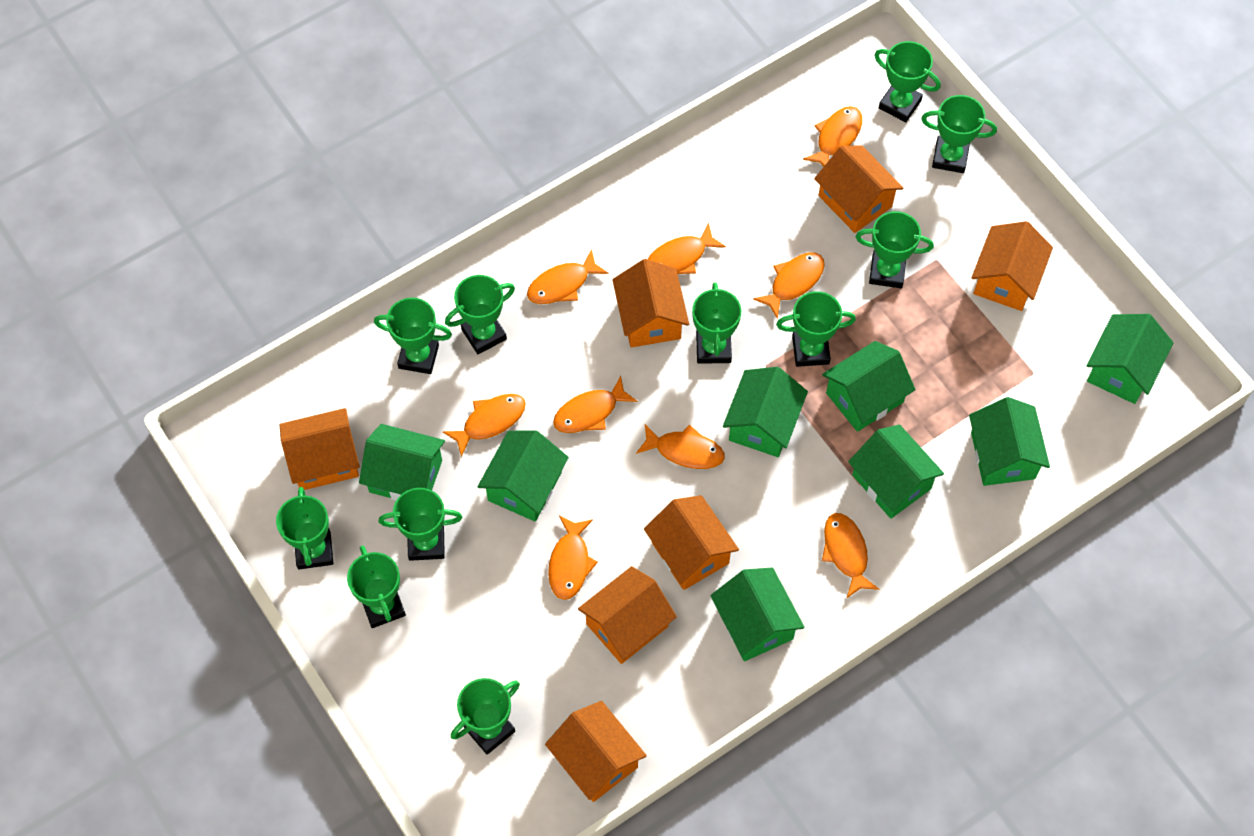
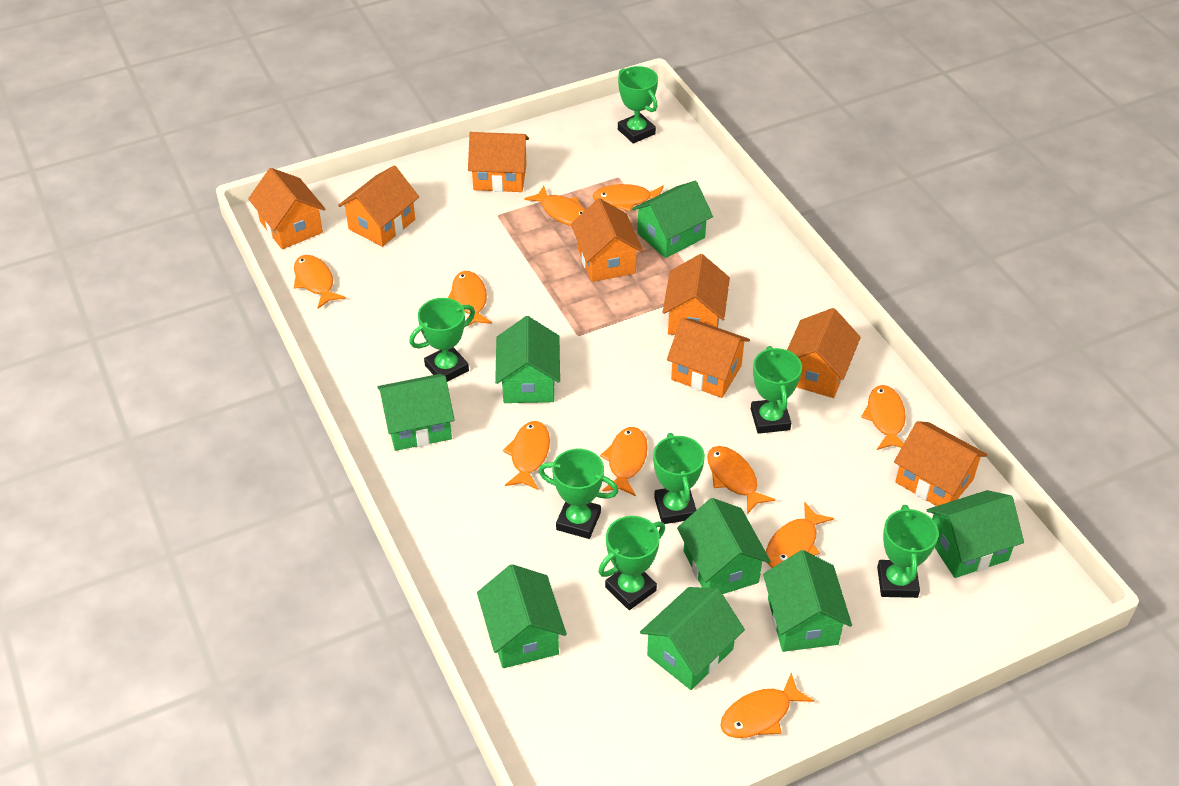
green trophy: [276,487,334,569] [347,545,406,628] [374,298,452,374] [379,488,462,561] [445,275,515,354] [451,678,520,755] [692,282,742,364] [776,291,856,367] [856,211,934,288] [874,41,941,122] [921,95,997,173] = 11 -> [409,298,475,382] [539,449,619,539] [598,516,665,610] [618,66,658,144] [653,433,705,524] [751,346,802,434] [877,505,939,598] = 7
orange fish: [443,394,526,457] [527,249,608,304] [548,516,598,600] [553,376,638,433] [636,424,725,469] [648,223,726,274] [753,253,825,319] [803,106,862,167] [822,513,879,599] = 9 -> [294,255,346,309] [448,271,492,326] [503,421,550,490] [524,186,585,226] [592,184,664,212] [600,427,648,496] [707,446,776,514] [720,673,814,738] [766,502,834,568] [861,385,906,450] = 10
orange house: [280,408,360,490] [545,701,647,802] [578,566,677,664] [612,259,689,348] [644,495,739,590] [814,146,903,233] [971,221,1053,311] = 7 -> [248,168,325,249] [338,166,419,247] [468,132,529,192] [571,198,643,282] [663,254,730,335] [667,318,750,398] [787,308,861,398] [894,421,987,506] = 8

